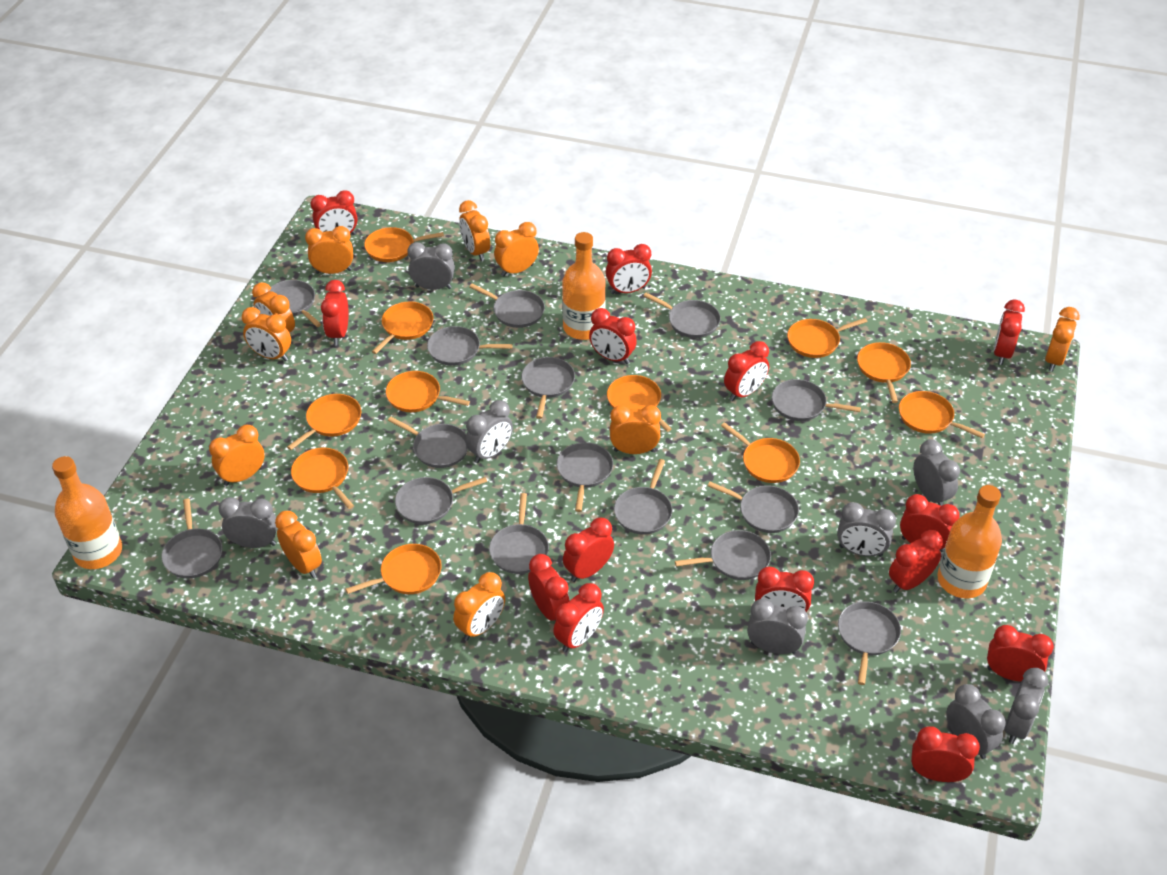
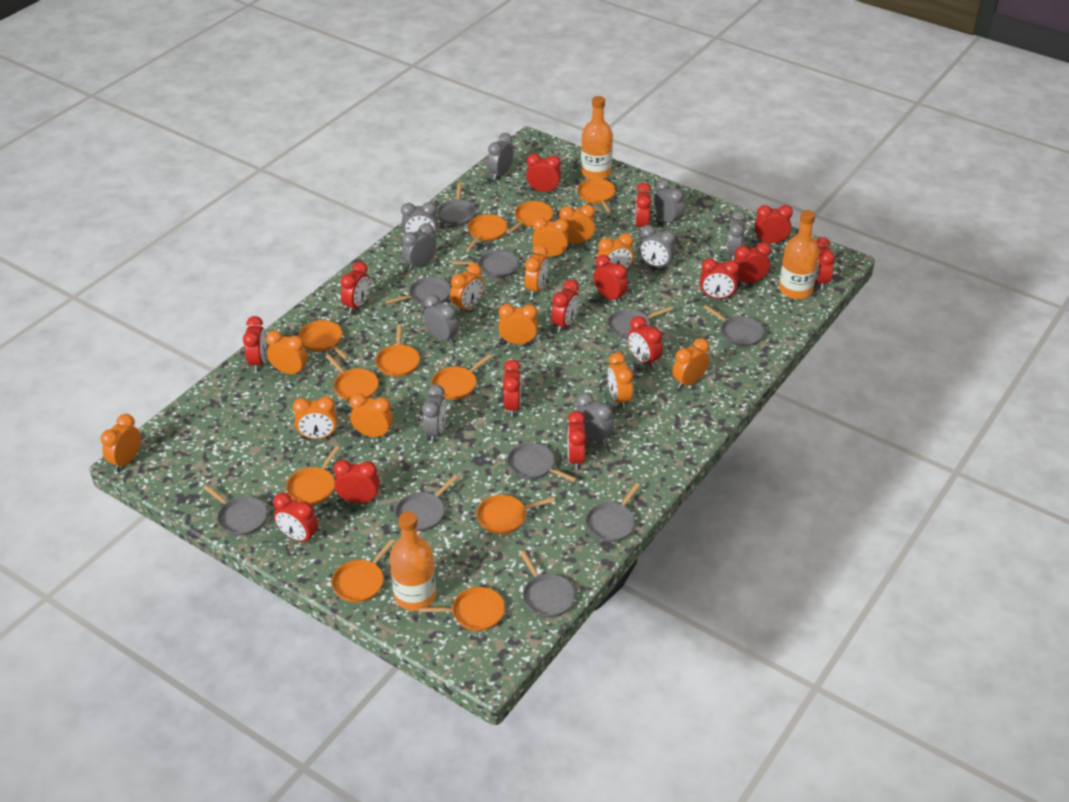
grey clock: [219,497,277,548] [408,242,455,290] [465,400,513,463] [747,599,808,654] [837,502,896,557] [913,439,960,506] [947,684,1005,759] [1004,668,1049,744] = 8 -> [401,202,438,238] [402,223,436,271] [422,384,446,442] [424,295,459,345] [487,133,514,180] [575,392,614,445] [639,225,676,269] [654,179,684,227] [727,210,746,260] = 9
grey pan: [161,498,223,578] [269,280,321,327] [388,417,468,468] [395,477,487,524] [427,326,513,366] [469,284,545,328] [489,493,549,574] [521,357,575,419] [556,442,613,512] [614,459,672,535] [643,293,721,338] [675,530,771,580] [708,482,799,533] [772,379,861,421] [838,601,901,685] = 15 -> [203,485,267,536] [386,277,451,306] [395,475,458,531] [437,183,476,225] [452,250,519,278] [507,443,577,482] [520,551,575,617] [586,483,640,542] [607,306,673,339] [703,305,764,347] = 10
orange clock: [209,425,265,486] [242,307,291,361] [252,282,295,333] [275,511,322,578] [305,226,353,274] [453,572,505,641] [459,200,490,261] [494,222,539,276] [610,405,661,454] [1045,307,1080,372] = 10 -> [101,414,141,472] [266,331,308,375] [293,396,337,439] [350,393,393,438] [450,263,484,314] [499,304,538,344] [524,245,548,297] [532,217,569,257] [560,204,595,244] [597,233,634,270] [607,352,633,409] [672,338,709,389] = 12
red clock: [311,190,358,235] [321,280,348,345] [528,554,570,621] [553,583,604,652] [563,518,614,582] [589,308,637,364] [606,244,652,294] [724,341,769,401] [755,567,814,612] [889,530,943,593] [900,494,960,552] [911,726,980,782] [987,625,1054,682] [994,299,1025,365] = 14 -> [243,316,267,372] [273,493,318,544] [333,460,380,503] [340,262,371,314] [503,360,521,417] [526,154,561,193] [551,280,580,332] [568,411,587,470] [593,255,628,304] [628,316,663,369] [635,183,652,233] [700,258,740,299] [734,242,771,284] [754,205,793,244] [815,237,835,290] = 15

